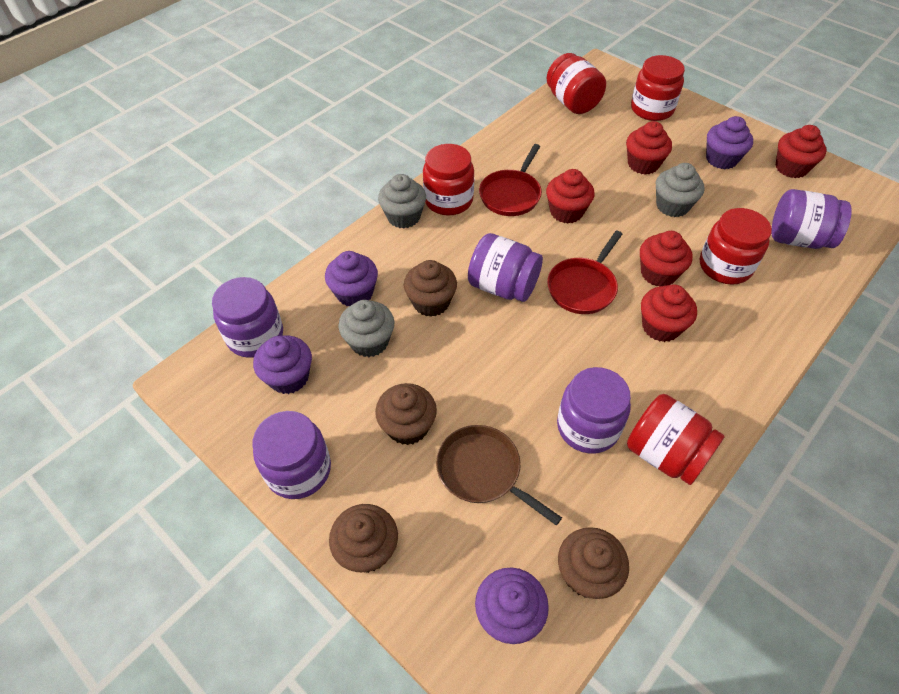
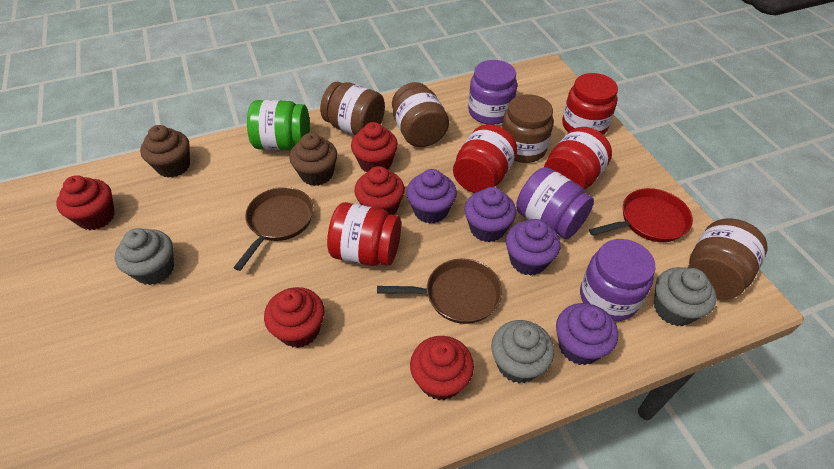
brown cupcake: [329,504,398,573] [375,383,437,445] [404,260,457,317] [558,527,629,599] = 4 -> [140,125,190,178] [289,133,337,186] = 2
brown jar: none = 0 -> [320,82,385,135] [392,82,449,147] [502,94,554,163] [688,218,767,299] = 4
brown pan: [436,425,562,525] = 1 -> [234,187,314,271] [377,259,502,324] = 2
green jar: none = 0 -> [247,100,310,150] = 1
purple jar: [212,277,283,358] [253,411,331,499] [468,233,543,302] [557,367,631,454] [772,189,852,249] = 5 -> [468,60,517,125] [516,167,594,239] [580,239,656,321] = 3
red jar: [423,144,474,215] [547,53,606,114] [627,394,725,485] [631,55,685,121] [700,208,772,285] = 5 -> [327,202,401,266] [453,124,517,193] [544,127,612,189] [562,73,618,135] = 4
red pan: [479,144,542,216] [547,230,622,314] = 2 -> [589,188,693,242] = 1

